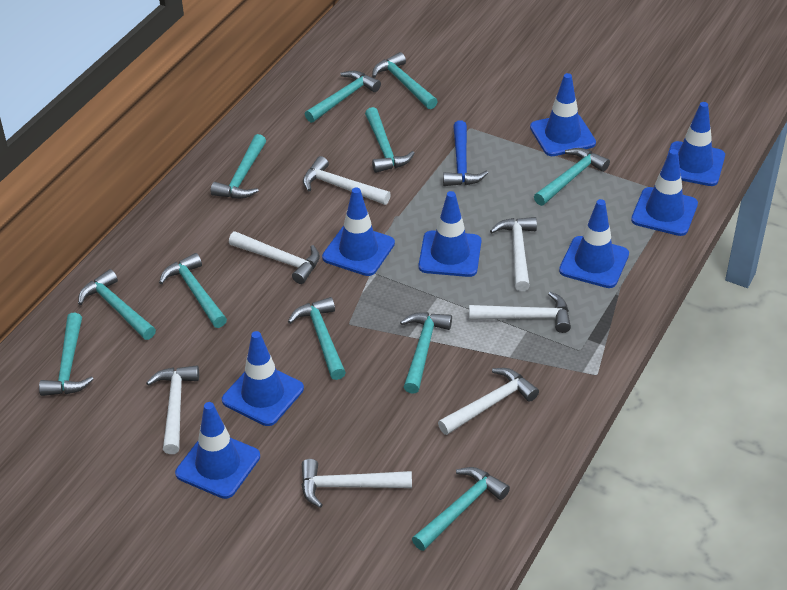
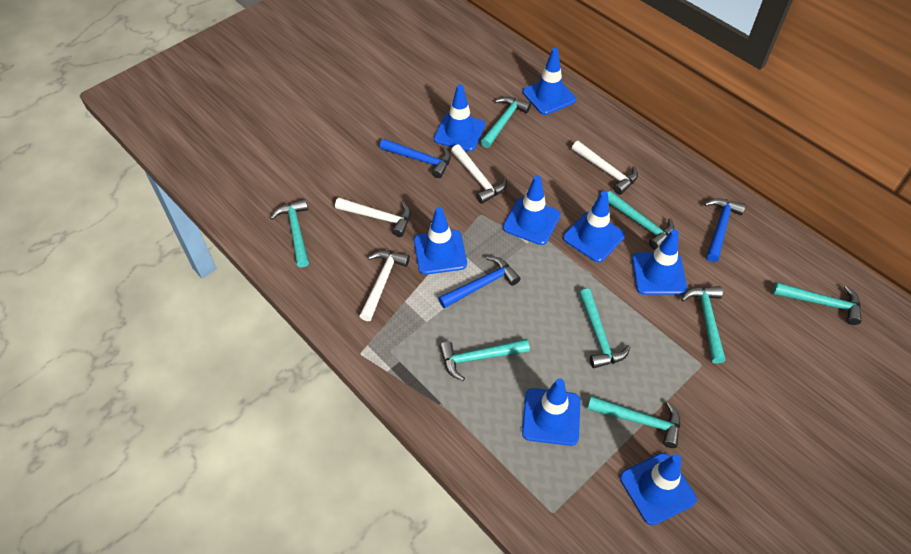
blue hammer: [443,121,488,186] = 1 -> [380,139,451,178] [438,256,521,308] [704,198,746,262] = 3
turquoise hammer: [39,313,94,396] [78,269,156,340] [159,253,227,328] [211,134,266,199] [288,297,346,380] [305,71,381,123] [365,107,415,173] [372,52,438,109] [400,312,452,394] [412,467,510,551] [534,148,610,206] = 11 -> [270,199,309,267] [439,339,530,381] [481,97,531,148] [579,289,630,368] [587,396,680,448] [608,191,675,250] [681,286,726,364] [773,282,862,325] = 8
white hammer: [146,365,199,454] [229,231,320,284] [301,459,412,508] [303,156,391,205] [438,368,539,435] [469,292,571,333] [490,217,537,291] = 7 -> [335,198,411,237] [359,251,410,321] [451,144,507,204] [572,141,638,195] = 4

